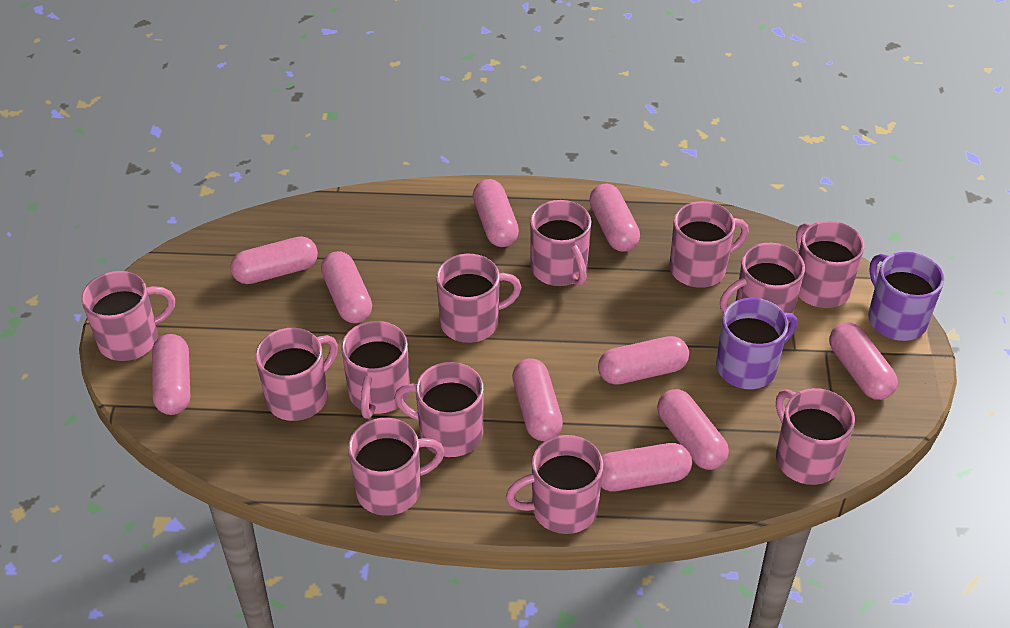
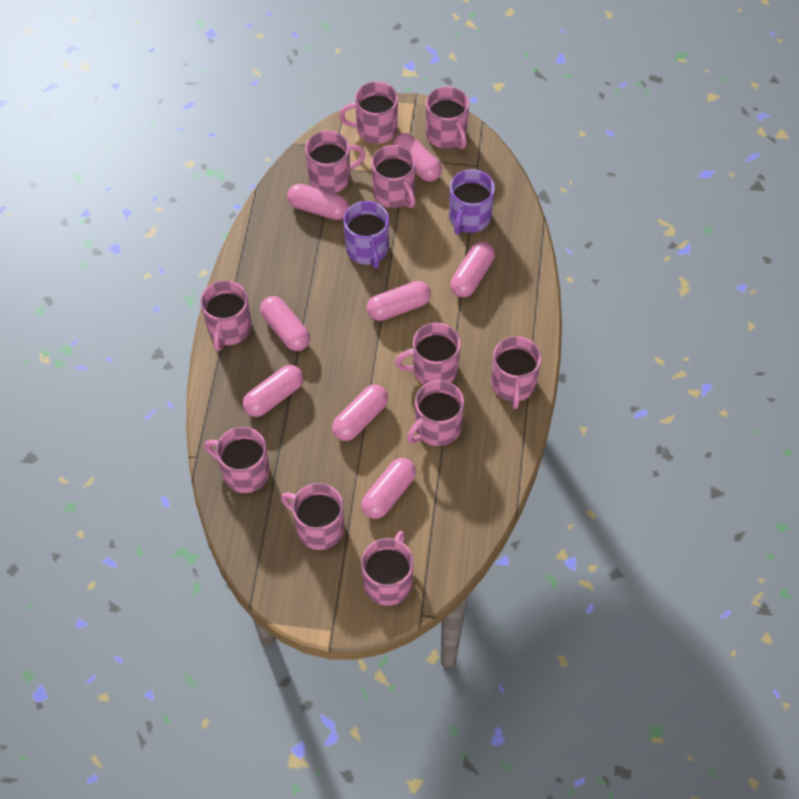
pink capsule: [152,334,190,415] [230,236,318,284] [321,251,372,323] [473,179,519,247] [512,358,563,441] [589,184,640,252] [598,336,689,385] [601,443,692,491] [657,389,729,470] [829,322,898,400] = 10 -> [243,365,303,417] [260,296,310,351] [287,184,349,220] [332,385,388,441] [361,458,416,519] [367,281,431,321] [393,133,442,182] [450,242,495,297] = 8
pink mug: [81,271,175,361] [255,328,338,421] [341,321,410,419] [348,418,445,516] [394,362,484,457] [436,254,521,343] [506,435,603,534] [530,200,591,286] [669,201,749,288] [720,243,805,324] [776,388,855,485] [796,221,864,308] = 12 -> [200,280,252,351] [204,427,270,493] [281,483,344,550] [305,131,366,193] [339,82,398,144] [361,531,414,606] [371,145,416,208] [395,322,461,385] [407,380,464,446] [426,86,469,149] [491,336,542,409] = 11

